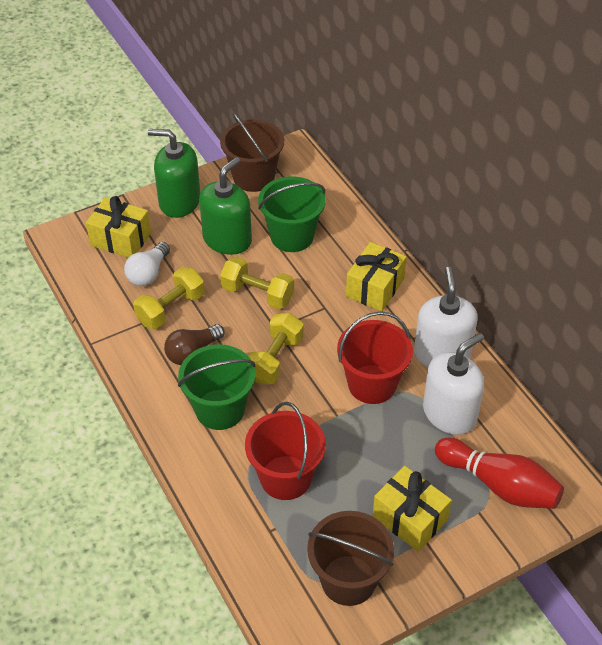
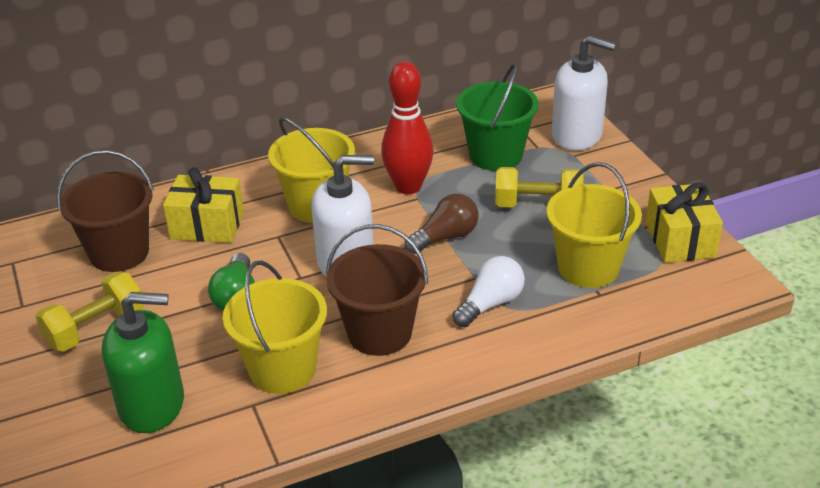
green bucket: [178,344,256,430] [258,177,326,252] = 2 -> [456,63,539,171] = 1
green light bulb: none = 0 -> [208,253,255,311] = 1
green soap dispenser: [148,129,200,218] [199,157,252,255] = 2 -> [102,292,184,433] = 1
red bucket: [245,402,326,500] [337,312,413,404] = 2 -> none = 0
yellow bucket: none = 0 -> [223,260,327,394] [268,117,355,223] [546,162,642,288] = 3
yellow dumbbell: [133,267,205,329] [220,257,294,309] [248,313,304,384] = 3 -> [36,272,144,352] [495,167,583,208] = 2
yellow gift: [86,196,151,258] [346,242,407,311] [373,466,452,551] = 3 -> [163,167,244,243] [646,183,723,263] = 2

